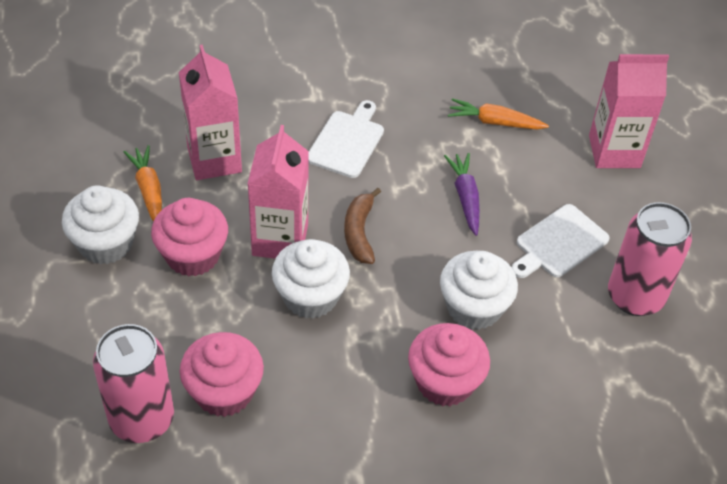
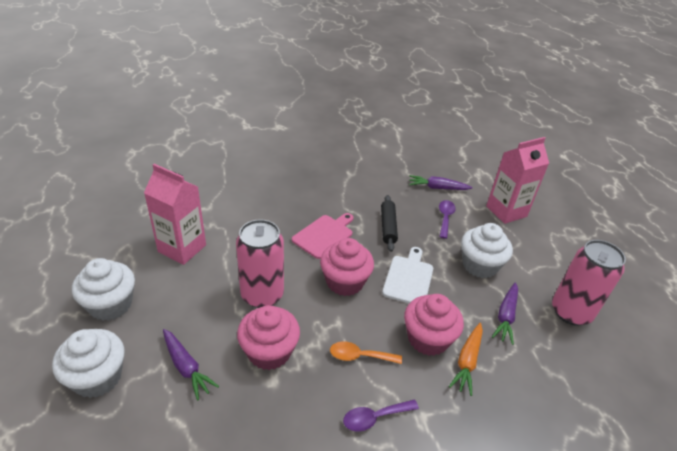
black rolling pin: none = 0 -> [381,195,398,252] = 1
brown banana: [344,188,381,264] = 1 -> none = 0
orange carrot: [123,145,162,222] [448,98,549,129] = 2 -> [449,323,483,396] = 1
orange spoon: none = 0 -> [330,341,402,364] = 1
pink carton: [179,45,242,180] [248,125,309,259] [589,54,669,168] = 3 -> [144,164,206,265] [486,137,549,224] = 2
pink cutting board: none = 0 -> [292,213,353,259] = 1
purple carrot: [444,153,480,236] = 1 -> [163,329,219,401] [409,175,473,190] [492,282,518,345] = 3
purple spoon: none = 0 -> [343,400,419,432] [439,200,456,239] = 2
white cutting board: [308,100,384,178] [512,204,610,278] = 2 -> [382,247,433,304] = 1

